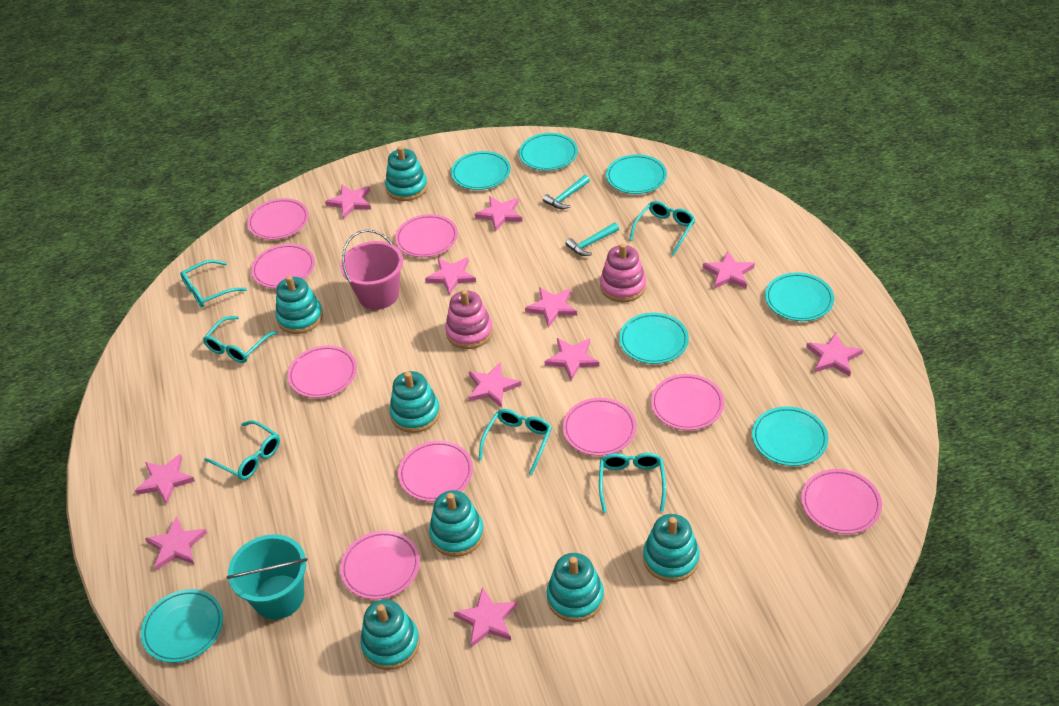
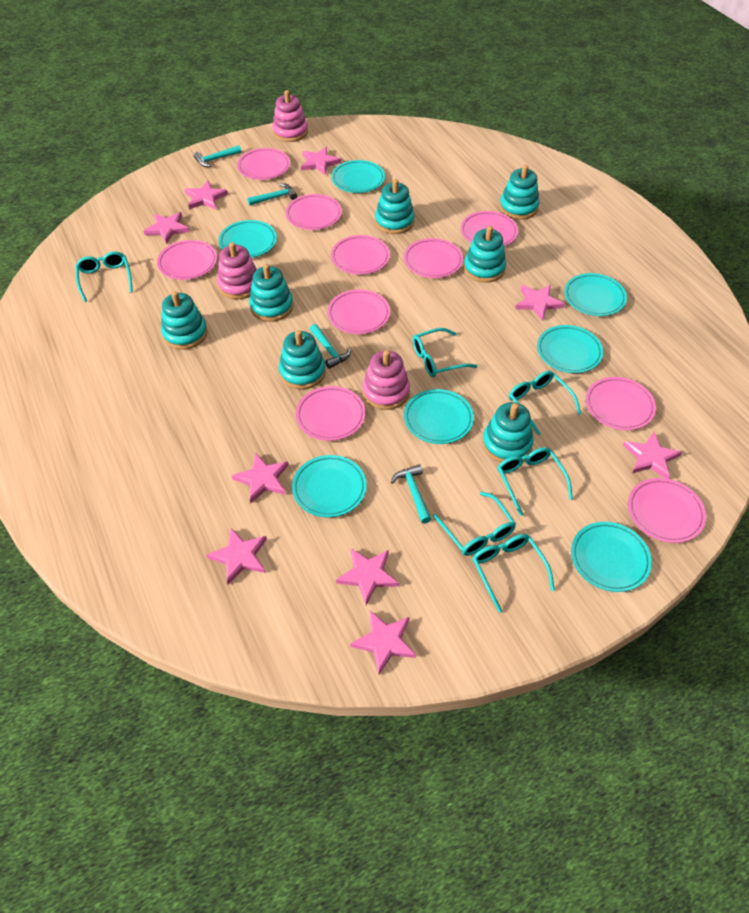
pink bucket: [340,230,403,310] = 1 -> none = 0
pink plate: [247,198,309,240] [251,244,315,288] [288,345,357,398] [340,531,420,599] [395,214,458,257] [398,440,473,502] [563,398,636,456] [651,374,724,430] [801,469,882,534] = 9 -> [157,240,217,280] [237,148,290,180] [285,194,342,230] [296,386,365,441] [327,290,390,334] [331,235,390,275] [404,238,463,278] [460,211,518,246] [585,377,656,430] [628,478,706,543] = 10
pink stacking toy: [445,290,493,349] [600,243,646,302] = 2 -> [217,242,256,299] [272,90,308,142] [362,350,410,410] = 3
pink star: [135,454,195,504] [145,516,207,570] [325,185,371,219] [425,257,476,295] [453,587,518,648] [468,362,521,408] [475,196,523,232] [525,287,577,327] [544,338,599,380] [703,251,755,289] [806,333,863,377] = 11 -> [143,212,190,244] [185,181,228,210] [206,528,267,585] [232,452,289,504] [301,147,341,175] [336,548,399,605] [350,611,416,674] [515,285,565,321] [623,432,682,479] = 9
turquoise bucket: [226,534,308,620] = 1 -> none = 0
turquoise hammer: [543,175,590,209] [565,223,619,256] = 2 -> [194,145,241,167] [247,183,297,206] [310,324,351,369] [391,464,431,524] = 4

